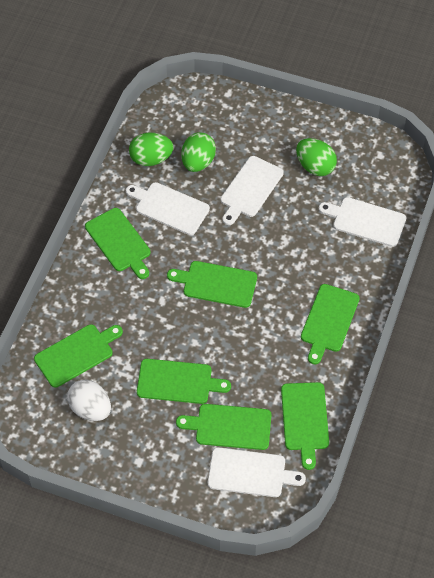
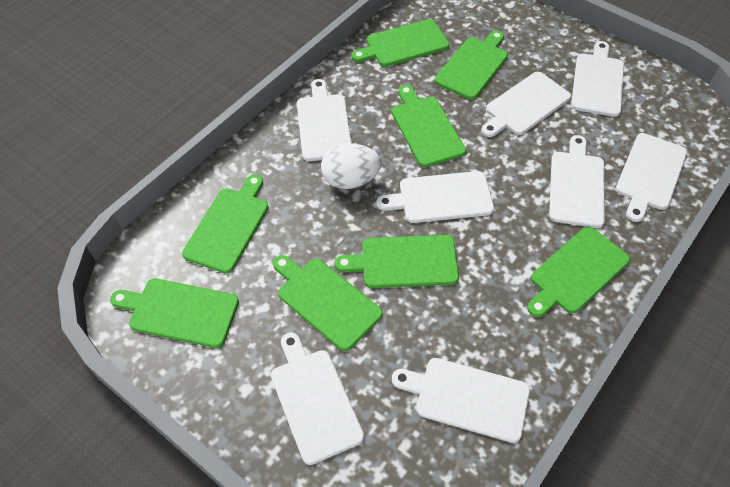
green cutting board: [34,324,123,388] [85,208,151,279] [137,359,231,404] [167,261,257,308] [176,404,271,450] [281,382,329,470] [301,284,360,364] = 7 -> [110,278,239,348] [182,174,268,274] [273,255,383,351] [335,235,459,288] [351,19,449,67] [392,85,466,167] [434,31,508,100] [527,226,630,317] = 8
green egg: [129,133,174,166] [181,132,216,172] [296,138,337,176] = 3 -> none = 0
white cutting board: [126,182,210,235] [208,447,306,497] [221,156,284,225] [319,197,406,247] = 4 -> [271,333,364,465] [297,79,352,161] [376,171,494,223] [392,358,530,443] [481,72,571,137] [549,135,605,228] [571,41,624,117] [616,133,687,222] = 8

